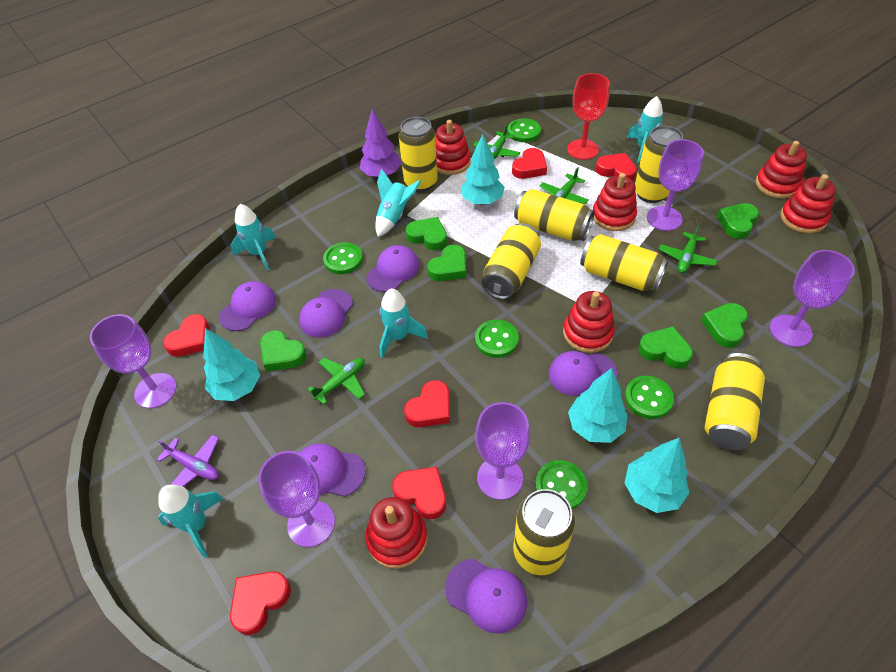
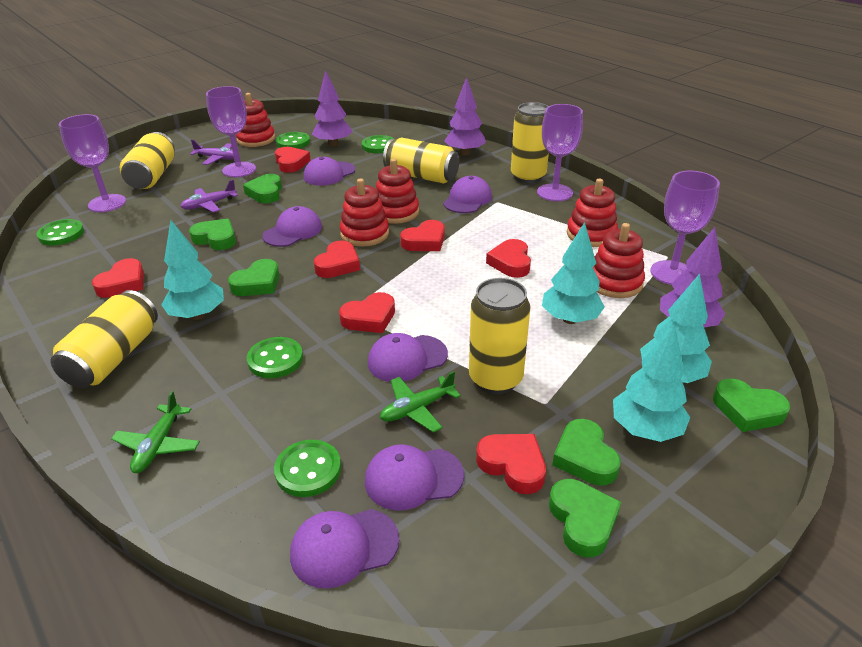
green plane: [308,358,365,405] [473,124,520,159] [540,167,589,204] [659,225,717,273] = 4 -> [111,391,200,473] [380,371,461,433] = 2
purple goblet: [90,314,177,408] [258,451,335,547] [475,402,530,500] [647,139,704,231] [770,250,855,347] = 5 -> [59,114,126,212] [206,86,256,177] [537,104,583,201] [650,171,720,285] = 4
purple plane: [157,435,219,487] = 1 -> [180,179,238,212] [190,140,234,165] = 2
purple tree: [360,109,402,177] = 1 -> [312,70,353,147] [444,77,486,156] [660,227,725,328] = 3
red goblet: [567,73,610,160] = 1 -> none = 0
red heart: [163,314,210,357] [230,571,291,635] [392,467,446,519] [404,380,450,427] [512,148,547,179] [596,153,637,181] = 6 -> [92,258,144,298] [275,147,311,173] [314,240,360,278] [339,292,395,333] [400,220,445,251] [476,434,546,494] [486,239,531,278] = 7
red stacking toy: [365,497,428,569] [435,120,471,175] [563,291,615,353] [593,173,637,231] [756,141,807,199] [780,174,836,234] = 6 -> [236,93,275,147] [340,179,389,247] [376,159,419,224] [567,179,618,247] [593,223,645,298] = 5
turquoise rocket: [158,485,224,558] [230,204,276,271] [375,169,421,237] [380,288,428,358] [627,96,663,163] = 5 -> none = 0
yellow can: [399,117,438,192] [482,223,541,299] [513,489,575,575] [514,189,595,241] [580,234,668,292] [635,126,683,203] [705,353,765,451] = 7 -> [50,290,158,388] [120,132,175,189] [383,138,459,183] [469,278,531,394] [511,102,549,183] = 5

